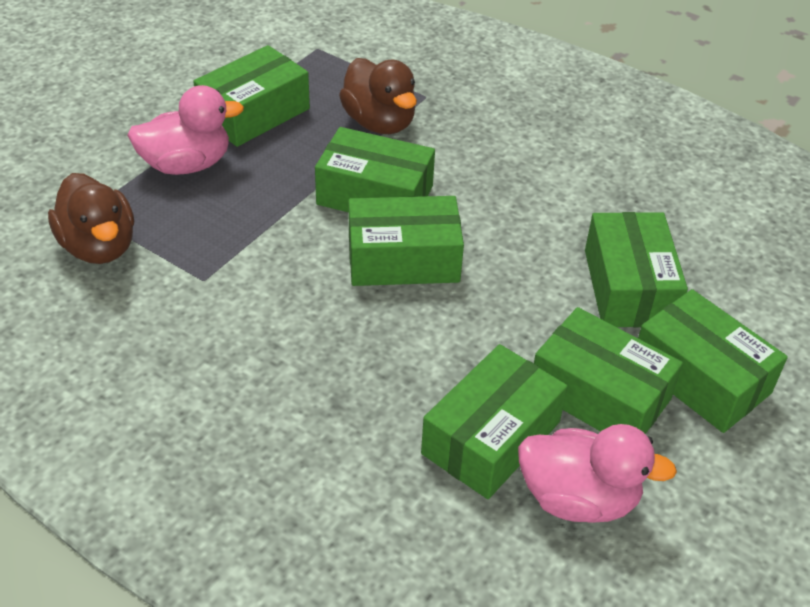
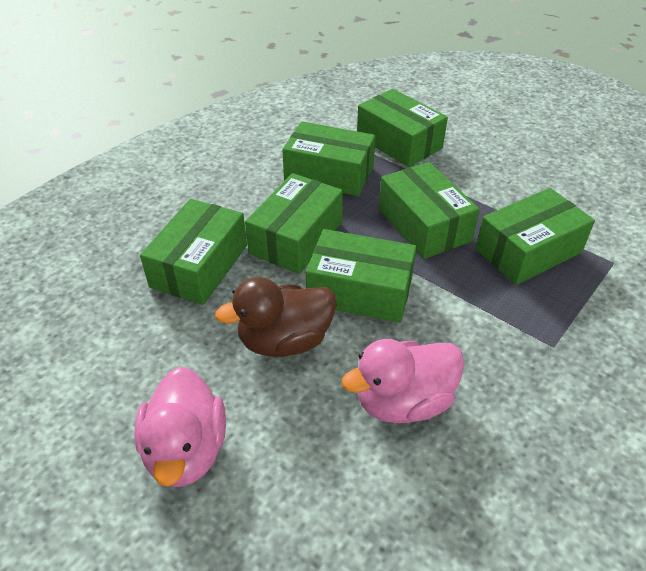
brown duck: [48,173,134,264] [339,58,417,134] = 2 -> [215,277,337,357] = 1

